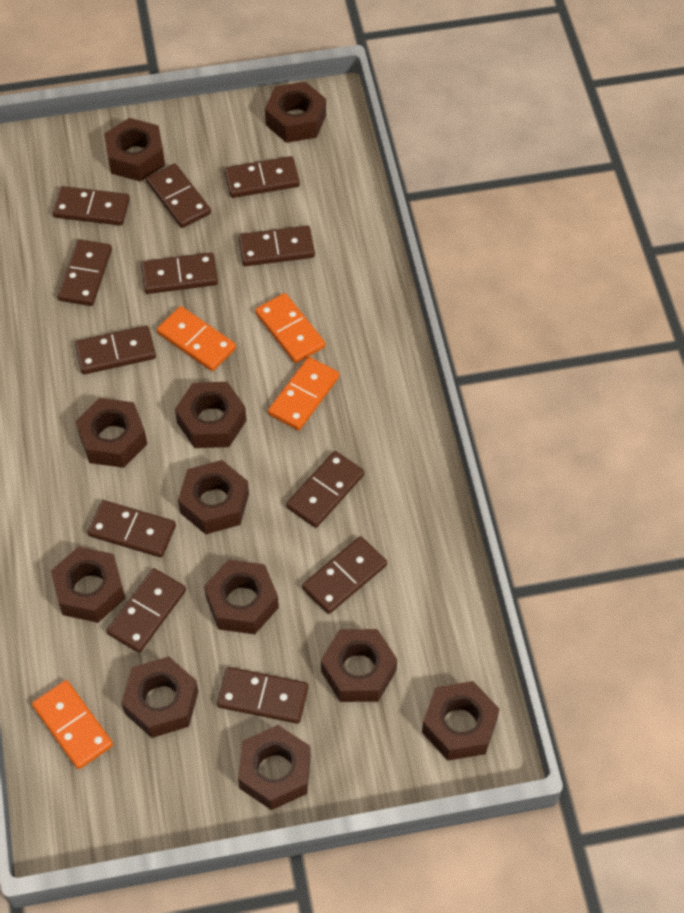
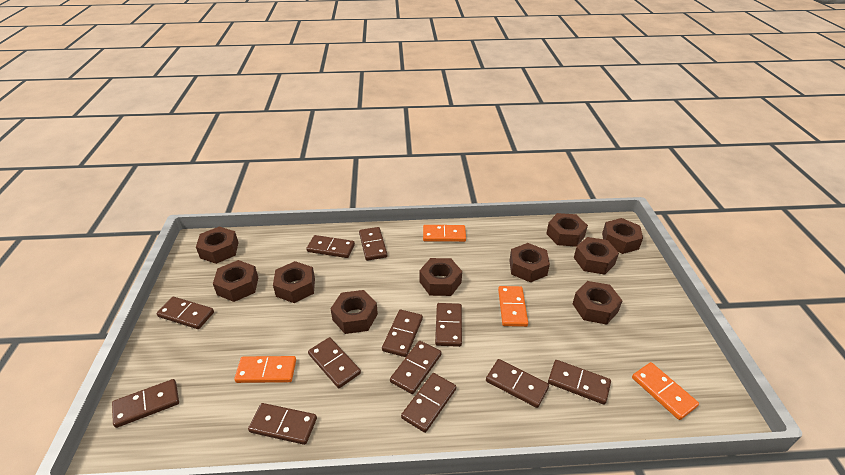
brown nut: [51,547,125,623] [76,398,147,468] [104,118,165,181] [121,656,199,738] [175,382,247,448] [178,460,249,535] [204,560,279,634] [238,725,311,810] [265,82,326,143] [321,629,397,702] [422,681,500,761] = 11 -> [196,227,239,264] [213,260,258,302] [273,261,315,303] [330,290,378,334] [419,258,462,296] [509,243,550,283] [546,213,588,247] [573,281,622,325] [574,237,619,275] [602,218,643,254] = 10

